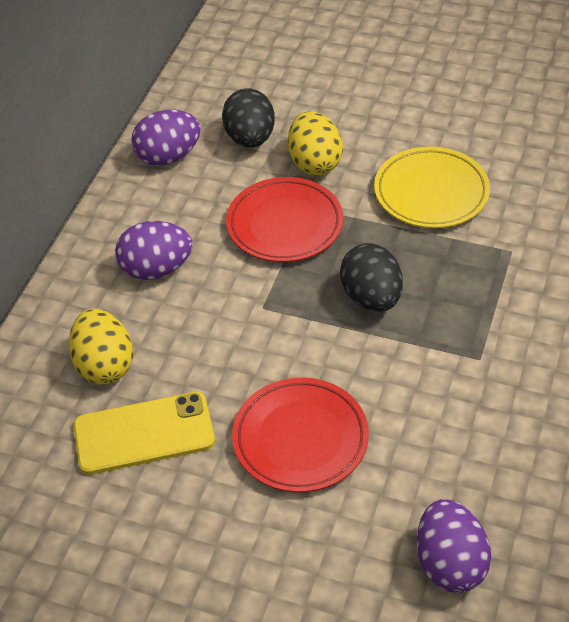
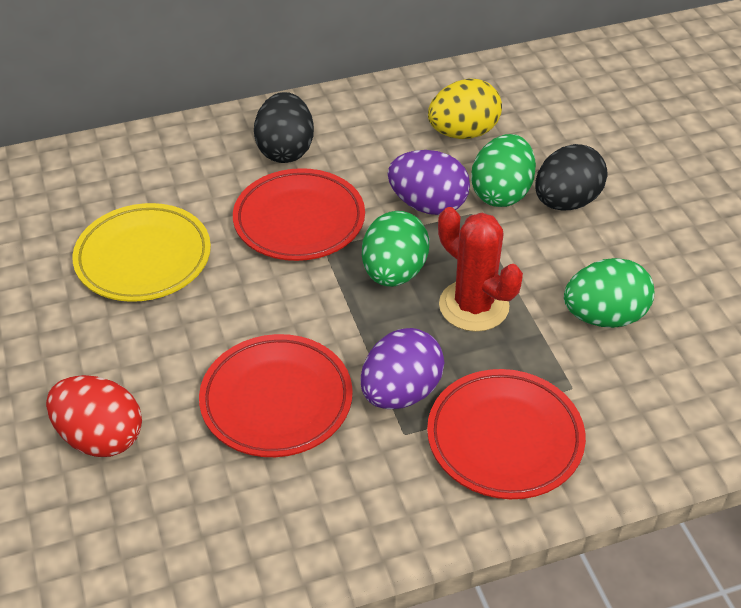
green egg: none = 0 -> [362,211,429,287] [471,134,536,207] [564,258,654,328] = 3
purple egg: [115,221,192,280] [131,110,201,166] [417,499,491,593] = 3 -> [361,328,444,409] [388,150,470,215] = 2
red cactus: none = 0 -> [438,207,523,332] = 1
red egg: none = 0 -> [46,375,142,457] = 1
red plate: [226,177,343,262] [232,378,369,492] = 2 -> [199,334,353,457] [233,168,365,261] [427,369,586,499] = 3
yellow egg: [69,309,133,385] [288,111,343,175] = 2 -> [428,79,502,139] = 1
yellow phone: [73,392,215,475] = 1 -> none = 0

